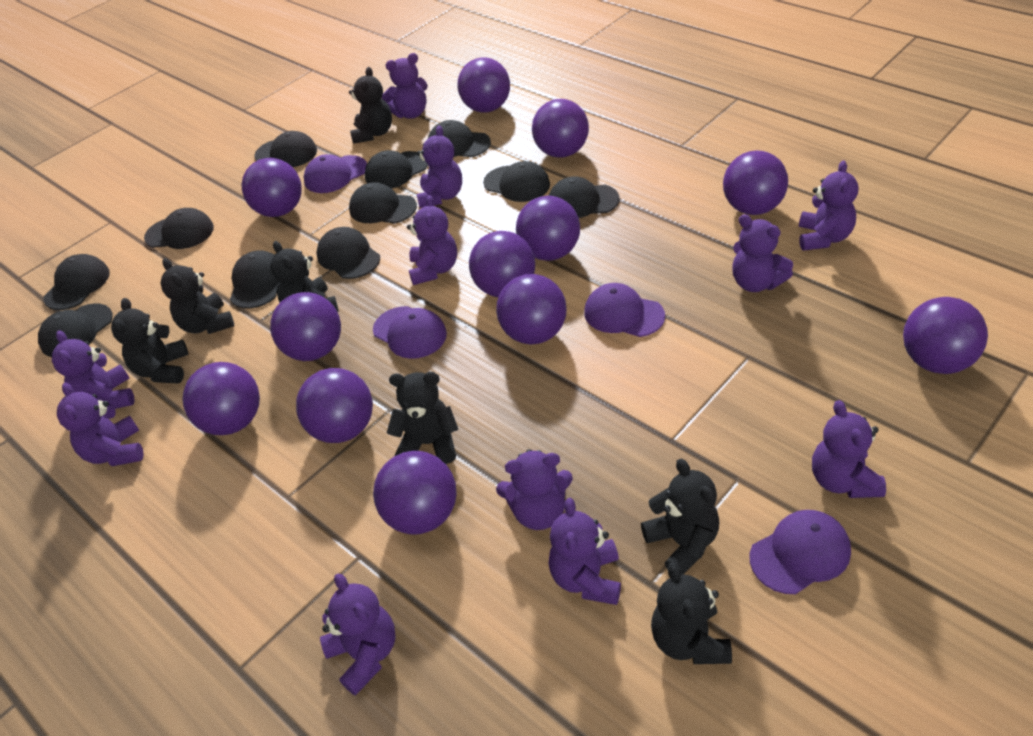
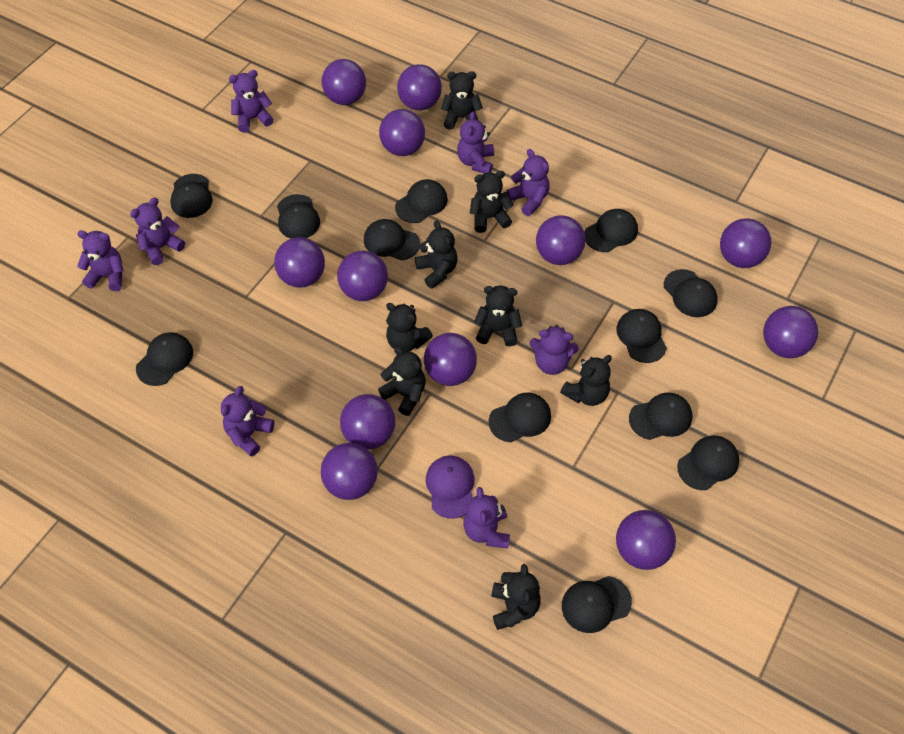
black cap: [38,303,113,357] [43,254,110,310] [144,208,214,249] [230,250,279,309] [255,131,317,167] [316,227,380,279] [349,182,417,224] [365,150,428,189] [428,120,491,157] [483,161,550,202] [549,177,620,218] = 11 -> [136,332,193,386] [170,174,213,218] [277,194,320,238] [364,219,420,260] [395,179,448,223] [489,393,551,442] [562,576,632,633] [584,209,638,252] [616,309,667,363] [629,392,692,440] [664,269,717,317] [677,436,739,490] = 12
black teddy bear: [111,298,188,383] [161,258,234,334] [270,241,339,312] [349,67,392,144] [387,372,459,464] [641,459,719,575] [651,562,732,664] = 7 -> [378,347,426,416] [386,303,433,352] [415,220,458,289] [441,71,483,130] [470,171,514,233] [474,286,522,347] [491,564,541,630] [560,355,612,406] = 8
purple cap: [304,154,367,193] [373,306,447,359] [584,283,665,337] [750,510,851,594] = 4 -> [426,456,475,519] = 1
purple teddy bear: [52,330,135,409] [57,382,144,466] [320,573,396,696] [382,53,428,119] [407,195,457,285] [417,126,462,208] [496,449,573,530] [549,498,621,605] [732,214,793,292] [799,161,858,251] [812,400,886,498] = 11 -> [77,230,124,291] [130,198,185,265] [221,386,274,457] [229,70,274,133] [457,111,494,173] [463,487,510,549] [507,149,550,216] [530,325,579,375] = 8

